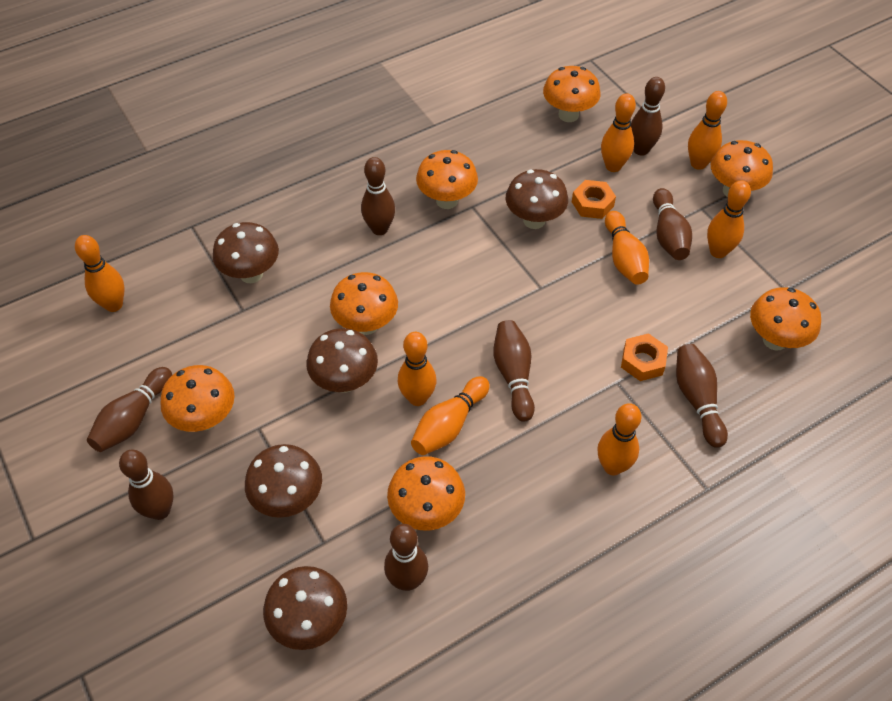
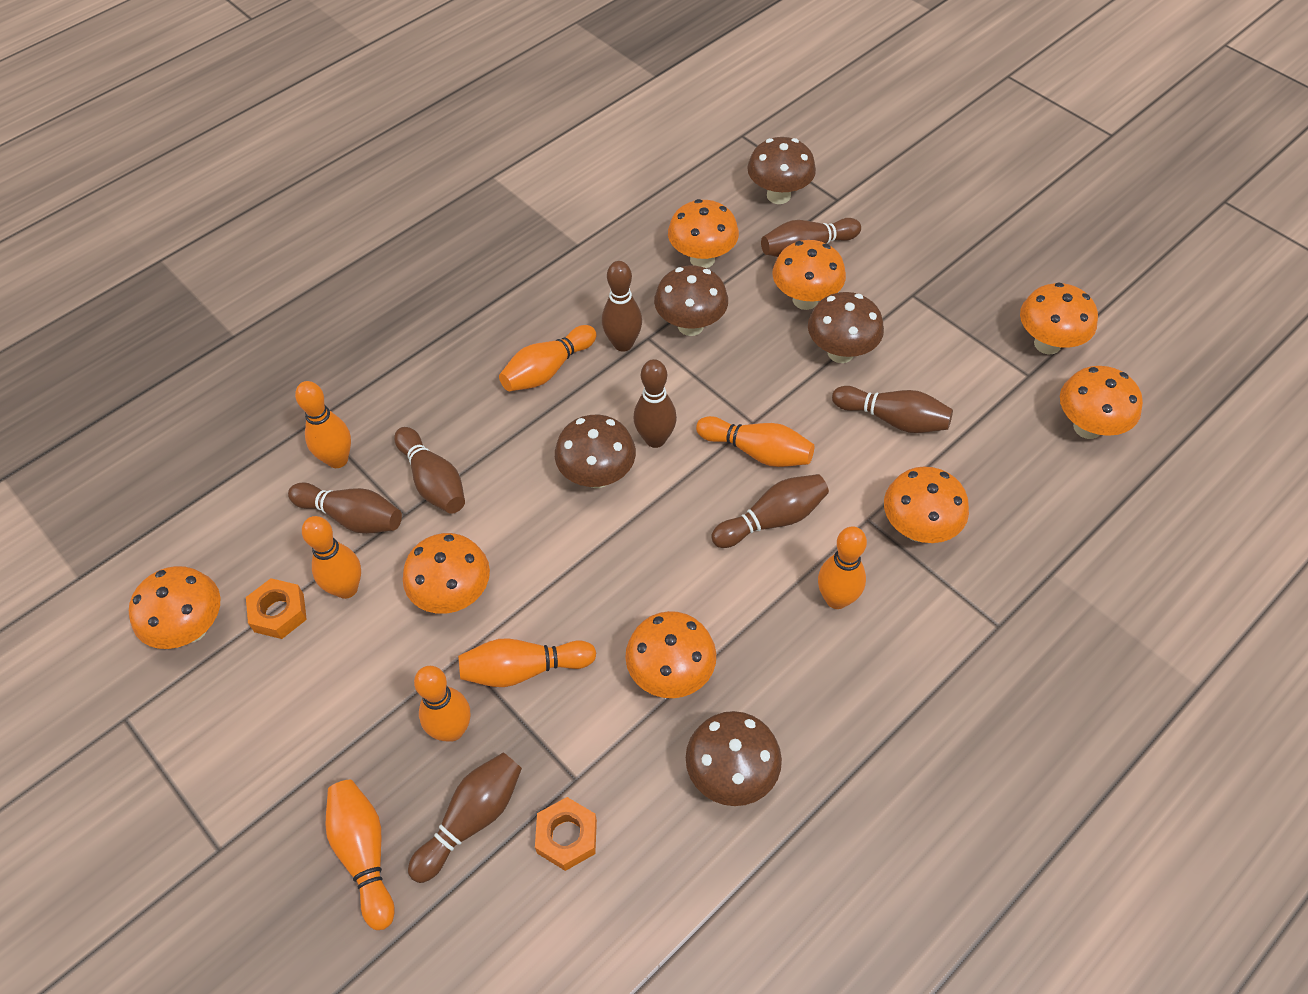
orange mushroom: [160,365,235,432] [330,272,398,335] [387,456,465,531] [416,150,478,209] [543,66,601,122] [711,140,773,197] [750,287,821,350] = 7 -> [129,566,220,649] [403,533,490,614] [625,611,716,698] [668,199,739,268] [773,240,846,310] [884,467,969,543] [1020,282,1098,354] [1060,366,1143,439] = 8

